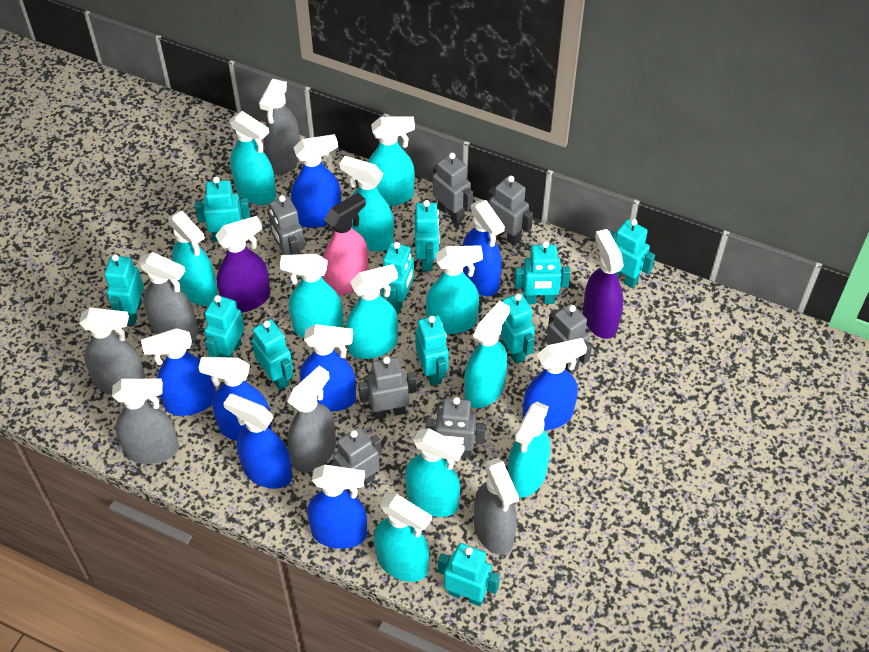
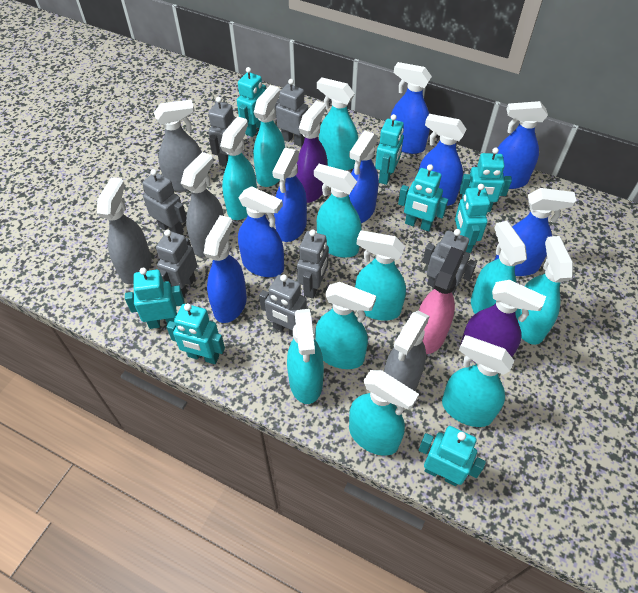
grey spray bottle: [79,308,146,394] [112,378,179,464] [139,252,198,340] [259,79,300,175] [287,365,336,472] [474,458,519,555] = 6 -> [97,177,152,284] [154,100,202,192] [181,152,224,257] [384,310,430,391] = 4
turquoise robot: [105,254,144,325] [195,177,250,242] [204,295,245,357] [251,319,293,390] [382,242,414,313] [415,200,440,271] [415,315,449,386] [438,543,500,606] [500,293,535,364] [514,241,571,304] [609,219,655,288] = 11 -> [125,267,185,329] [167,303,225,364] [237,67,266,137] [375,114,404,185] [398,164,448,231] [419,426,486,486] [455,184,490,253] [460,148,512,212] = 8

